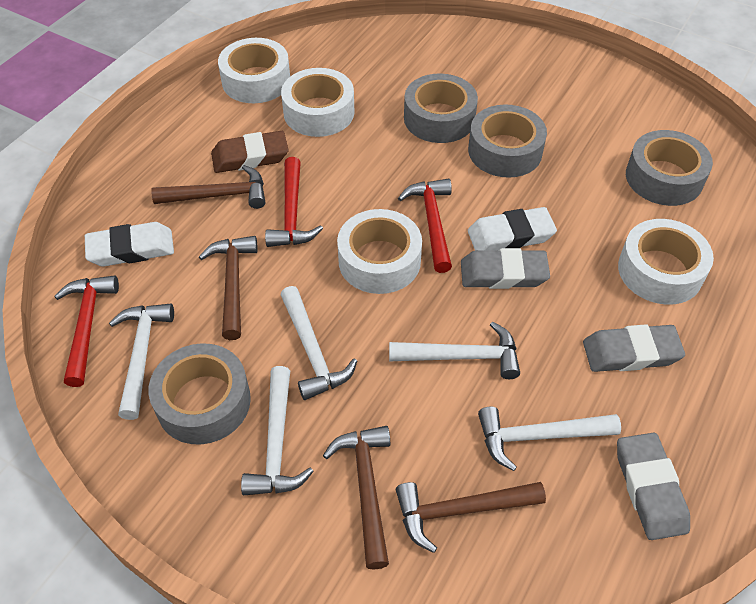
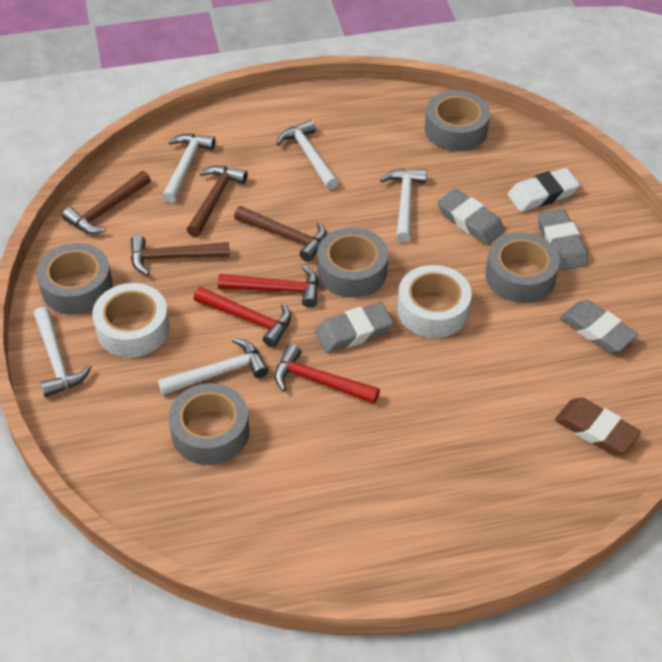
grey eraser: [461,248,550,289] [583,324,685,372] [617,433,690,540] = 3 -> [315,302,394,353] [437,189,505,245] [538,209,588,271] [560,300,638,353] = 4
grey tape: [149,343,251,444] [404,73,478,143] [468,104,547,178] [626,130,713,206] = 4 -> [36,243,113,315] [169,383,249,465] [317,227,388,298] [425,90,490,151] [486,232,560,303] = 5
white eraser: [85,222,174,267] [468,207,557,250] = 2 -> [507,168,580,212] = 1
white tape: [218,38,290,103] [281,68,355,137] [337,209,422,294] [618,219,714,305] = 4 -> [93,283,170,358] [397,265,472,338] = 2

